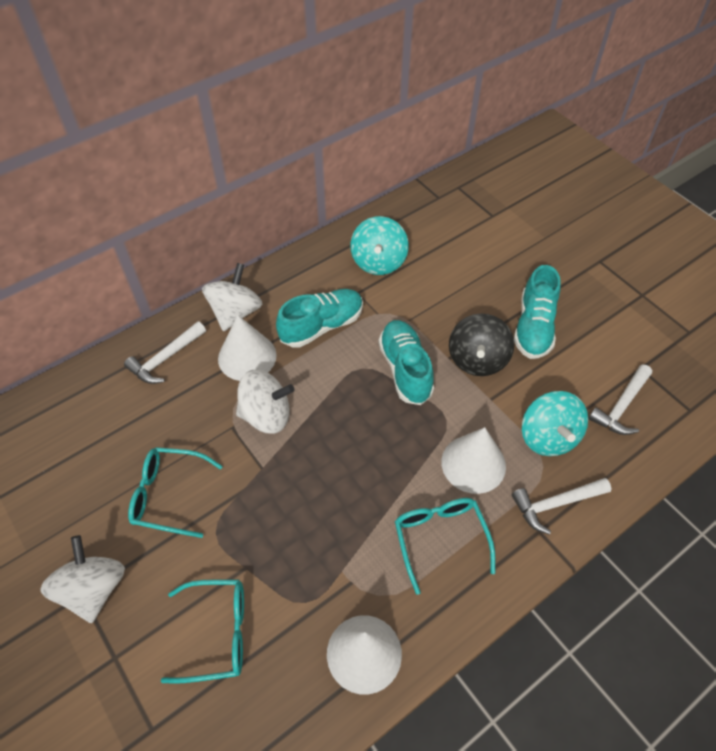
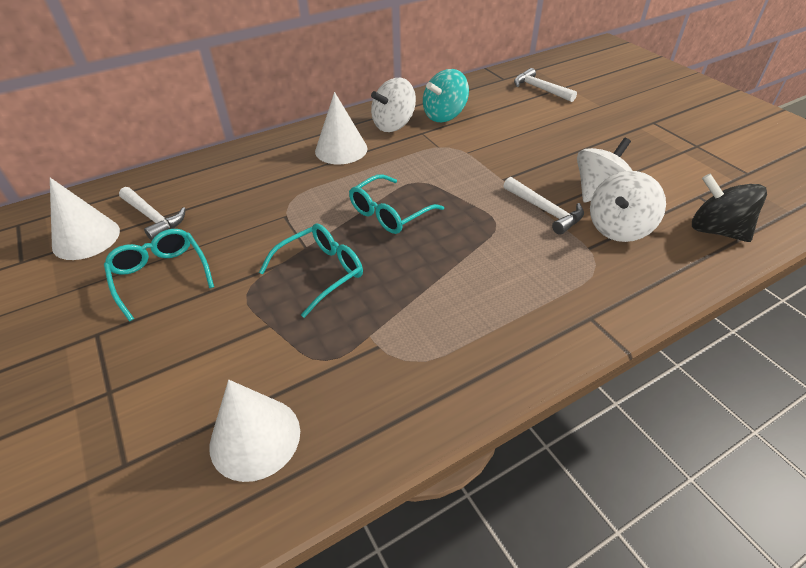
turquoise shoe: [276,289,363,348] [378,320,434,405] [514,265,561,359] = 3 -> none = 0
turquoise spinning top: [350,216,409,275] [522,391,588,456] = 2 -> [423,69,469,122] = 1

